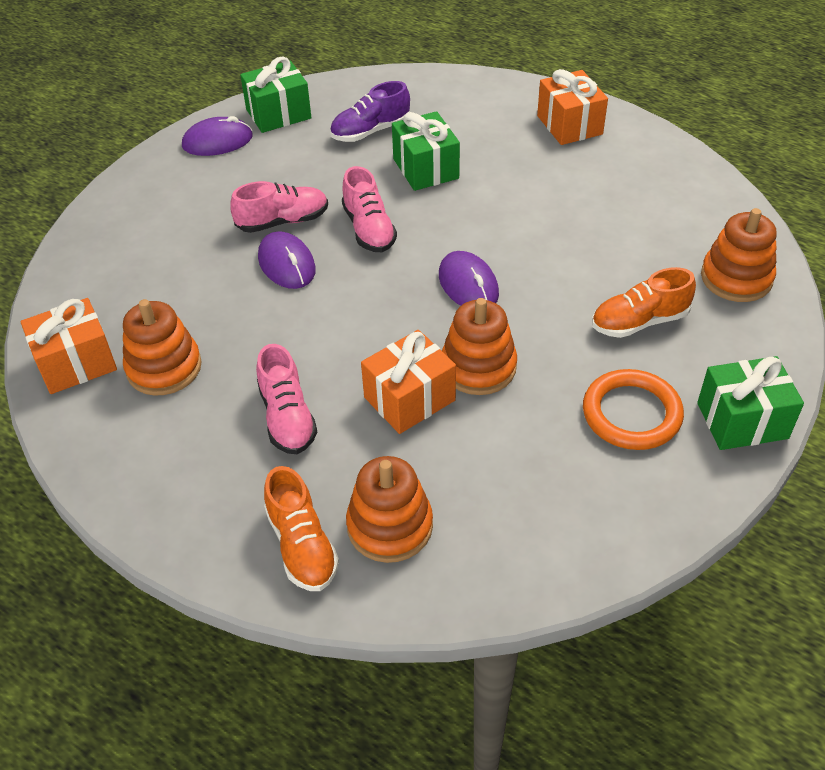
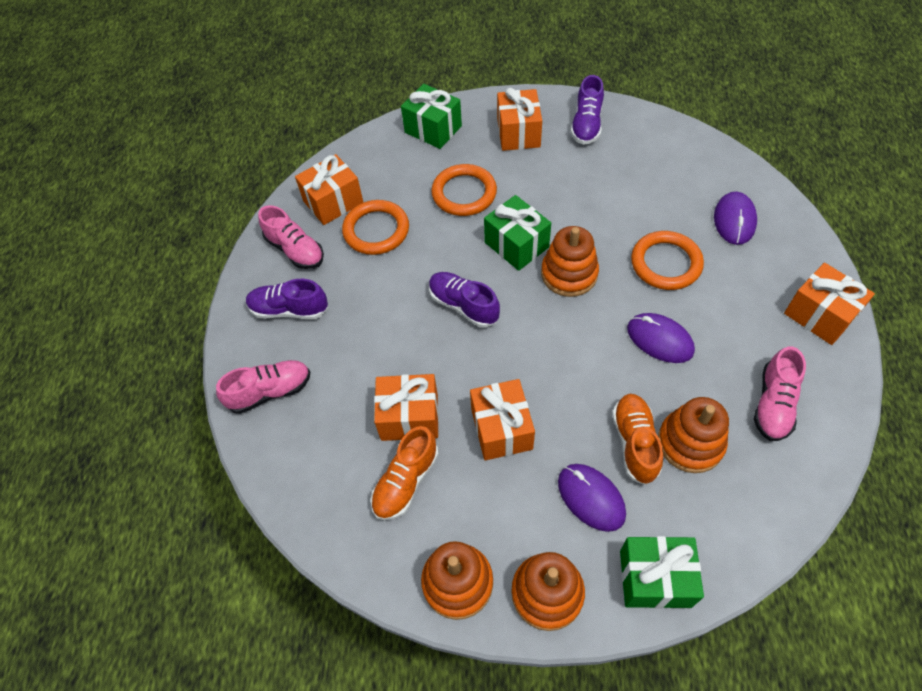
orange gift: [20,298,117,394] [361,330,456,434] [537,69,608,145] = 3 -> [295,154,363,225] [374,374,439,441] [470,379,535,460] [497,88,542,151] [784,263,875,345] = 5
orange ring: [583,369,684,450] = 1 -> [342,200,409,255] [431,164,497,216] [631,231,704,290] = 3
purple shoe: [330,81,410,142] = 1 -> [246,279,329,319] [429,272,500,328] [571,75,604,145] = 3

